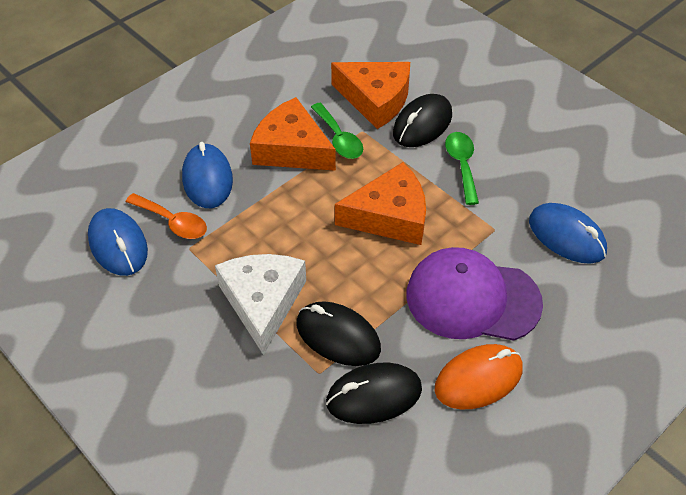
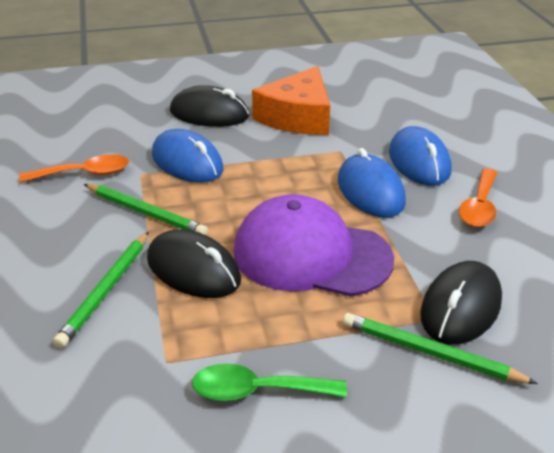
green pencil: none = 0 -> [53,232,149,348] [84,184,208,235] [343,313,538,384] = 3
green spoon: [311,103,363,159] [445,132,479,205] = 2 -> [192,364,347,401] = 1
orange cheese: [250,97,336,171] [331,62,410,129] [335,162,426,245] = 3 -> [252,66,330,135] = 1
orange mouse: [435,344,523,409] = 1 -> none = 0
orange spoon: [126,193,207,239] = 1 -> [19,154,129,183] [459,168,497,227] = 2
white cheese: [215,254,306,355] = 1 -> none = 0

